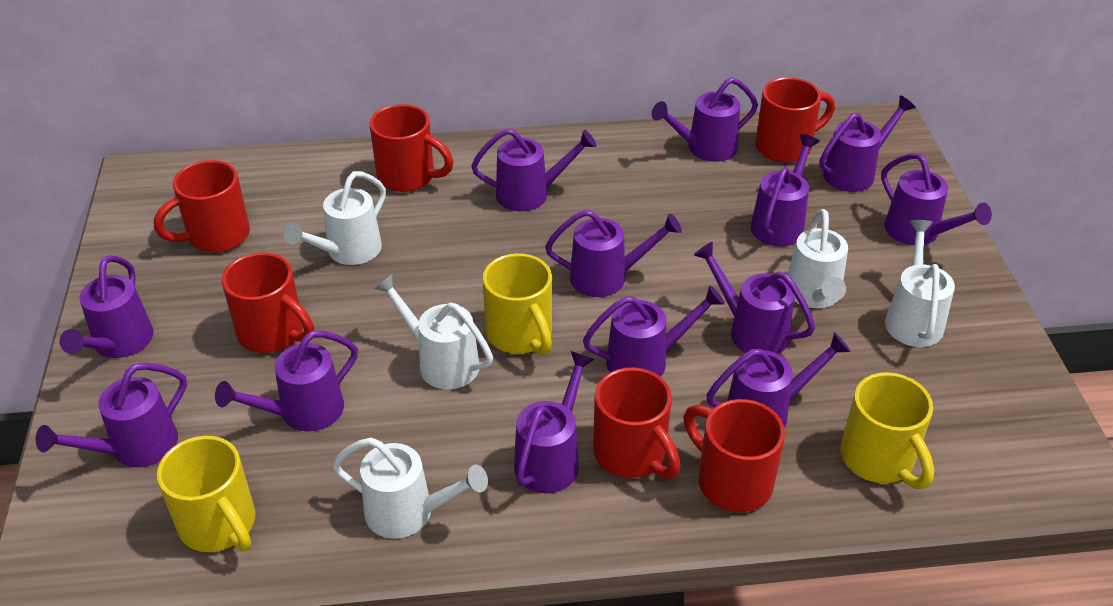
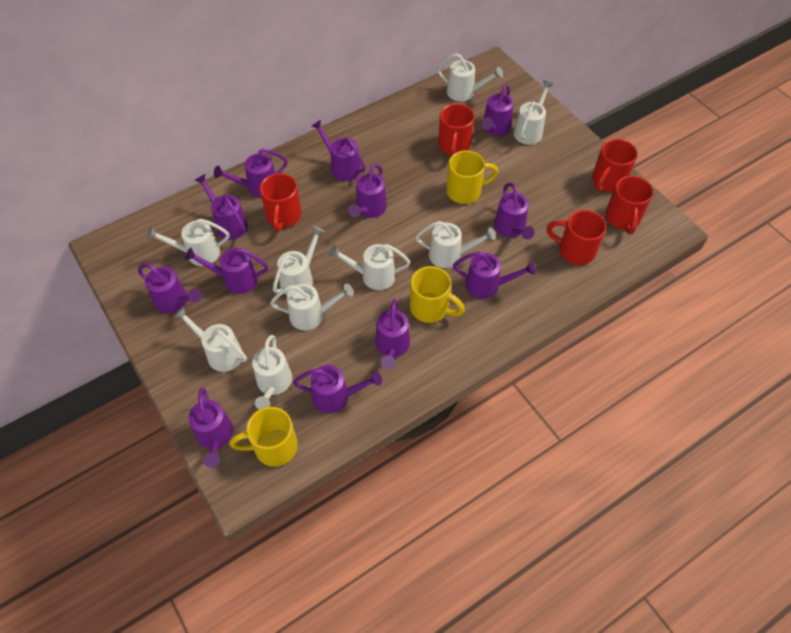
purple watering can: [36,363,187,467] [59,255,153,358] [215,331,358,431] [471,128,596,211] [514,351,595,493] [545,209,682,297] [583,285,725,377] [651,77,758,162] [694,242,815,354] [706,332,851,428] [751,134,820,247] [820,95,916,192] [881,153,992,245] = 13 -> [138,263,202,313] [185,248,268,294] [189,388,233,468] [195,174,248,240] [214,148,287,197] [293,365,382,413] [312,119,366,181] [348,164,387,218] [375,299,410,369] [453,251,536,299] [481,84,513,136] [494,183,534,240] = 12
red mug: [154,160,250,253] [222,253,314,353] [370,104,454,192] [593,367,681,479] [684,399,785,512] [756,77,835,163] = 6 -> [260,173,301,232] [438,104,475,157] [547,210,606,265] [592,139,638,192] [605,176,653,234] = 5
white watering can: [284,171,386,265] [332,438,488,539] [374,274,493,389] [788,209,848,308] [885,220,955,347] = 5 -> [146,219,229,266] [174,307,247,372] [252,335,292,410] [270,283,354,330] [273,226,325,295] [329,244,410,290] [415,221,496,268] [437,53,503,101] [514,80,554,145] = 9

